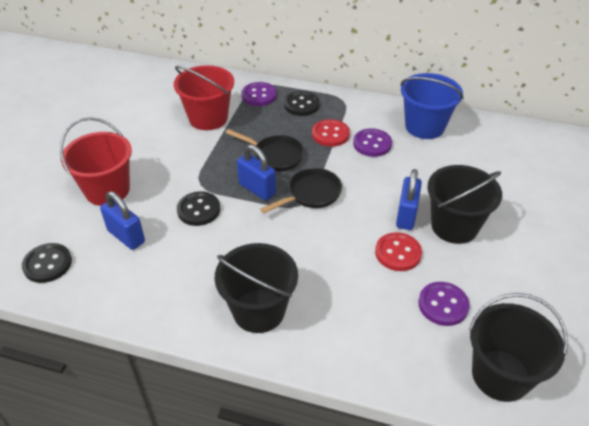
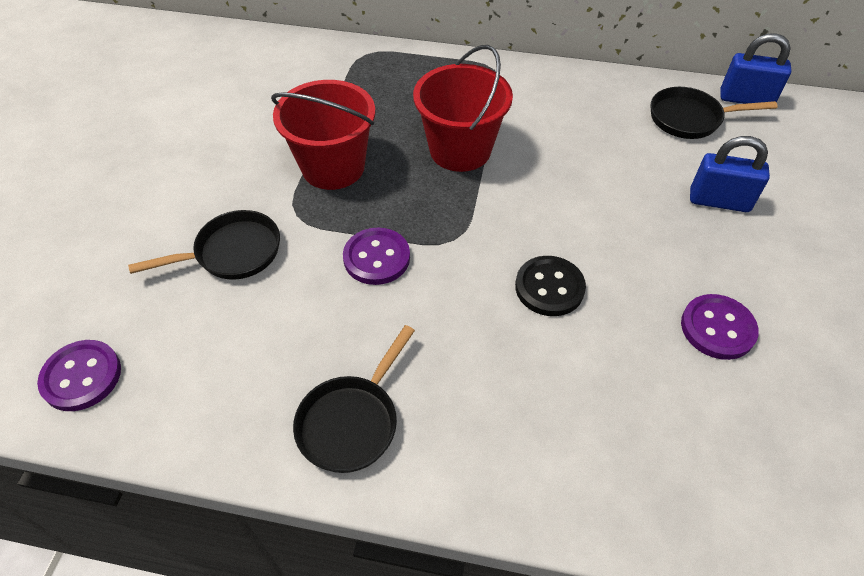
black bucket: [215,243,298,333] [427,165,502,244] [469,293,568,402] = 3 -> none = 0
black button: [22,243,72,283] [177,191,220,226] [284,91,320,116] = 3 -> [515,256,586,316] = 1
black pan: [226,129,305,171] [260,168,342,214] = 2 -> [128,210,280,280] [293,325,415,473] [651,87,778,139] = 3
blue bucket: [400,73,464,139] = 1 -> none = 0
blue padlock: [100,191,145,250] [237,145,276,201] [396,169,422,230] = 3 -> [690,136,770,212] [720,33,792,104] = 2
red button: [312,119,350,147] [375,232,422,271] = 2 -> none = 0

